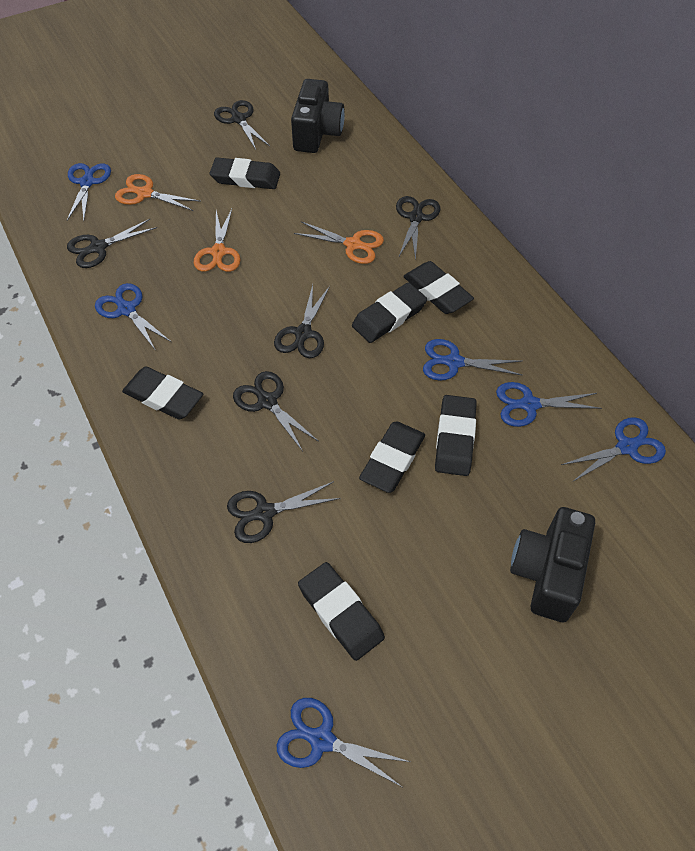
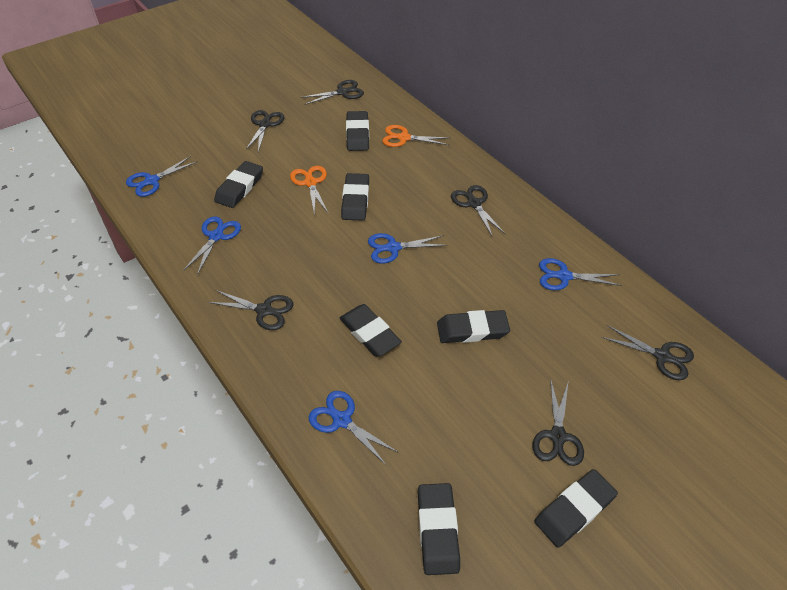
black camera: [291,79,345,153] [510,507,595,622] = 2 -> none = 0
blue scissors: [67,163,111,221] [95,283,171,351] [277,698,410,787] [423,339,523,381] [496,382,602,427] [561,417,666,482] = 6 -> [126,156,198,197] [183,216,241,275] [309,391,399,465] [368,233,447,264] [539,258,622,291] = 5
orange scissors: [115,174,201,211] [194,209,241,272] [294,221,384,264] = 3 -> [290,166,328,214] [382,125,450,147] = 2

